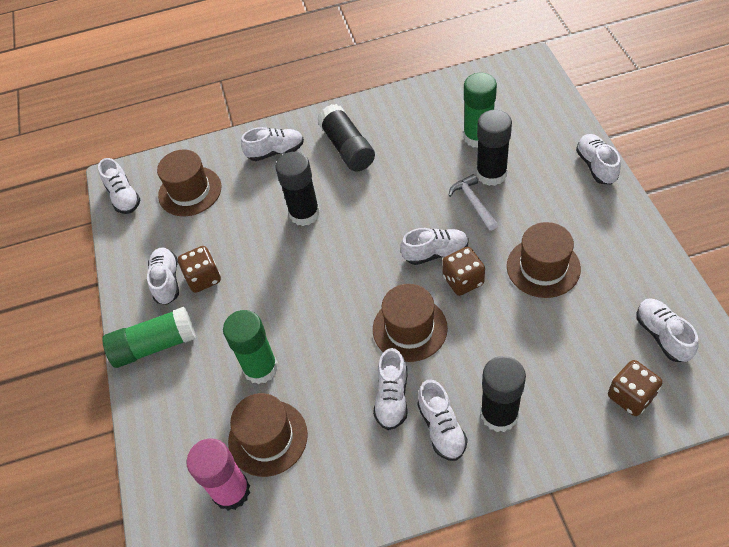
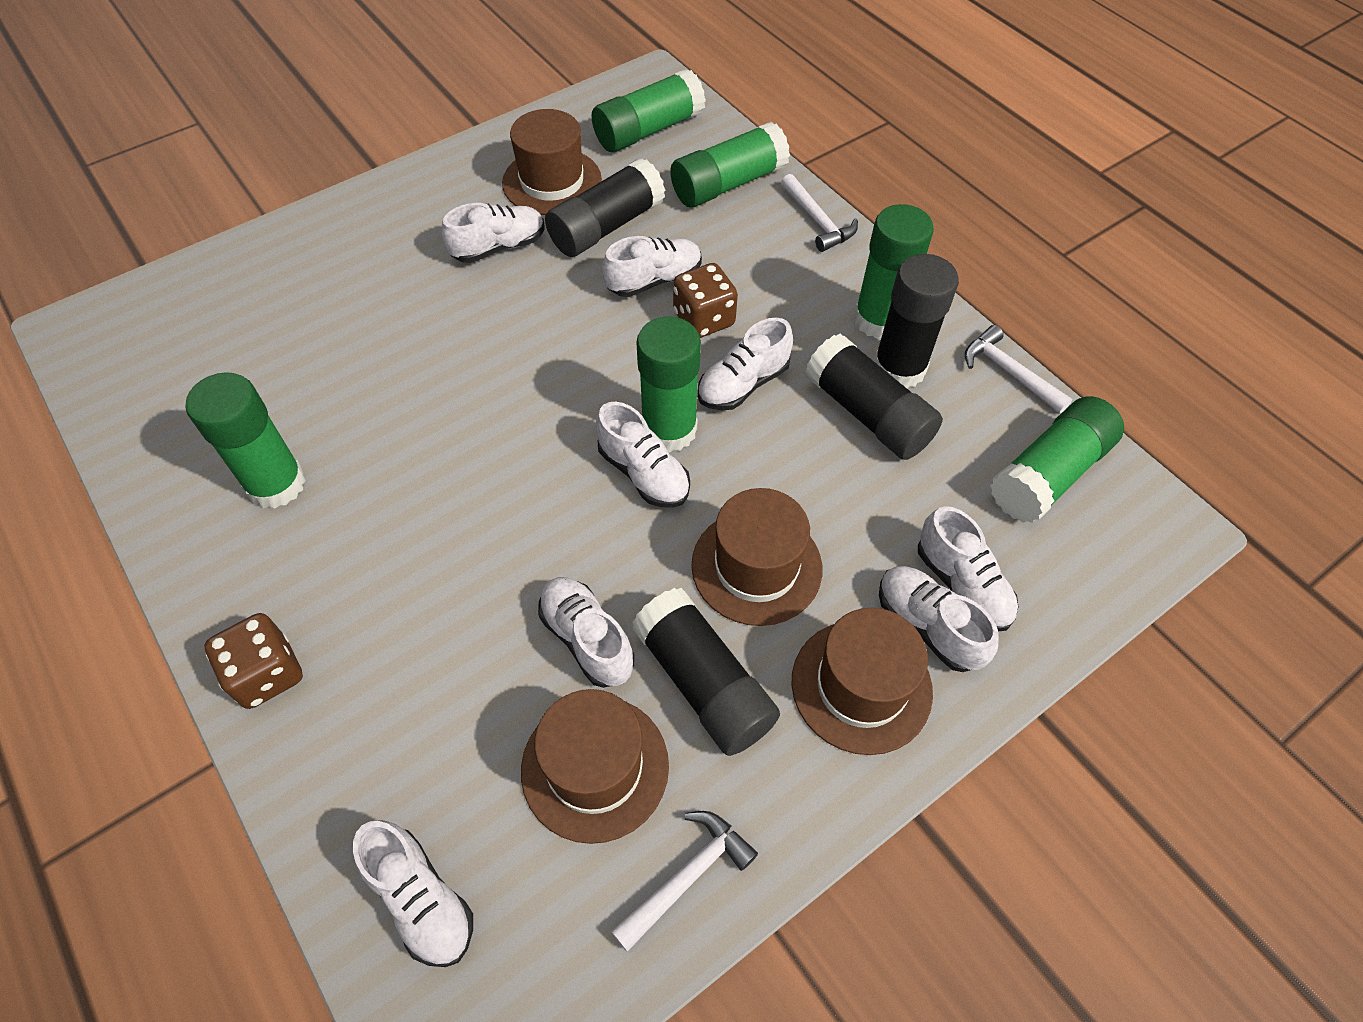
brown dice: [178,246,221,293] [442,247,485,296] [608,360,662,416] = 3 -> [204,613,303,709] [673,263,738,338] = 2
green glue stick: [102,307,196,368] [223,310,278,384] [463,72,497,148] = 3 -> [186,372,306,509] [592,68,706,152] [636,316,701,453] [670,121,790,208] [854,204,934,339] [990,396,1124,523] = 6
pink glue stick: [187,438,250,511] = 1 -> none = 0
white hammer: [448,174,498,231] = 1 -> [611,811,758,952] [781,174,858,252] [965,325,1072,414] = 3

